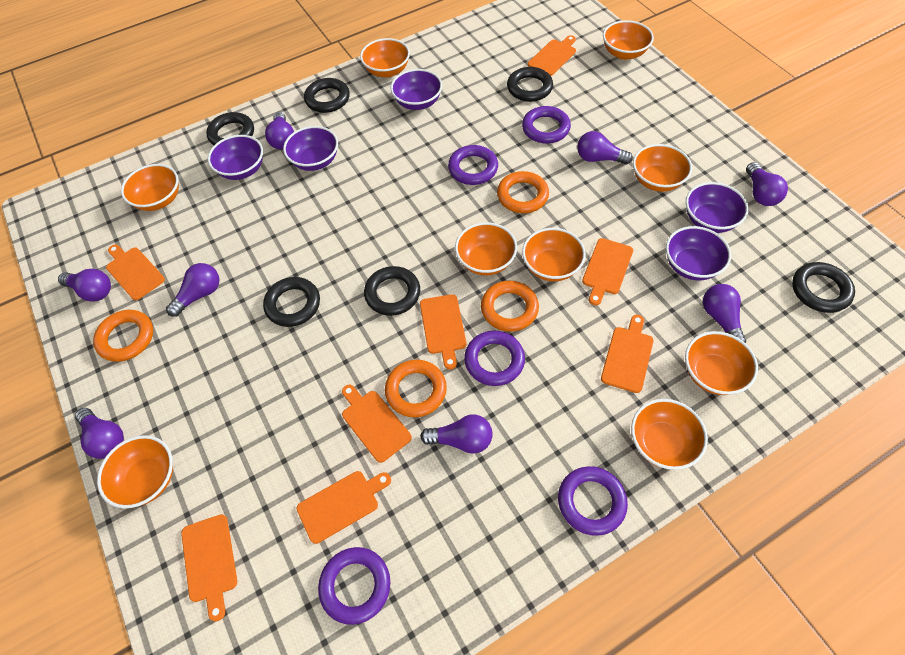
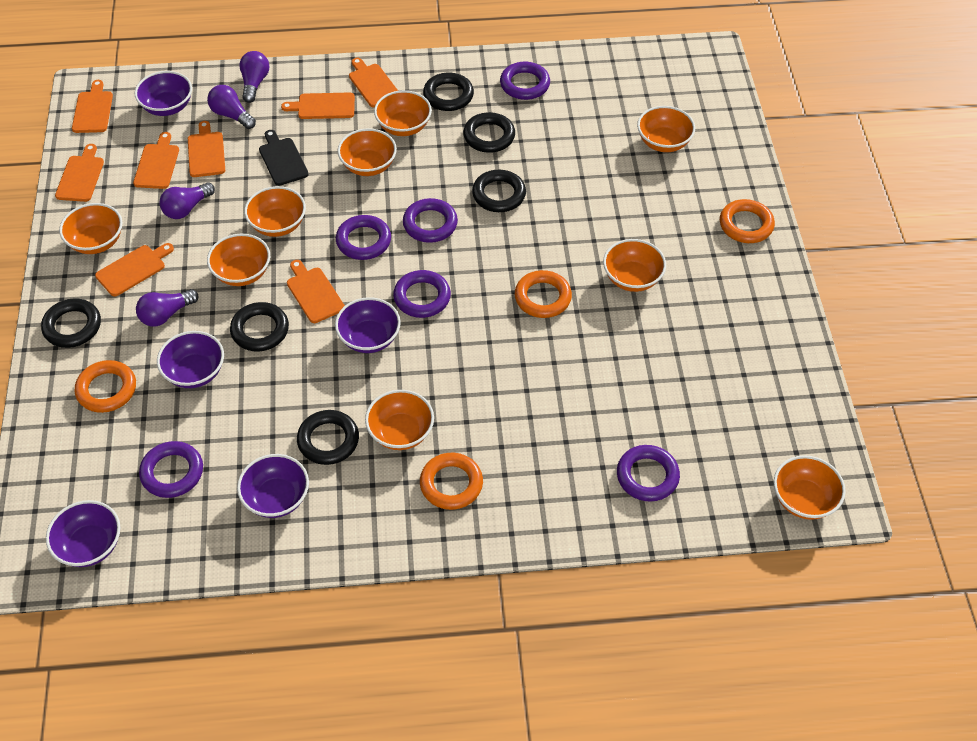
black cutting board: none = 0 -> [259,130,309,186] = 1
purple light bulb: [58,269,111,302] [75,408,124,459] [166,263,220,317] [265,112,294,150] [420,415,493,454] [577,131,633,165] [703,284,746,343] [746,162,788,206] = 8 -> [136,289,199,326] [159,182,215,219] [207,85,256,129] [239,51,269,103] = 4
purple ring: [318,547,390,625] [448,145,498,185] [464,331,525,386] [522,106,571,143] [558,466,628,536] = 5 -> [139,441,203,498] [336,215,391,260] [393,270,451,318] [403,198,458,243] [500,62,550,100] [617,445,680,502] = 6

